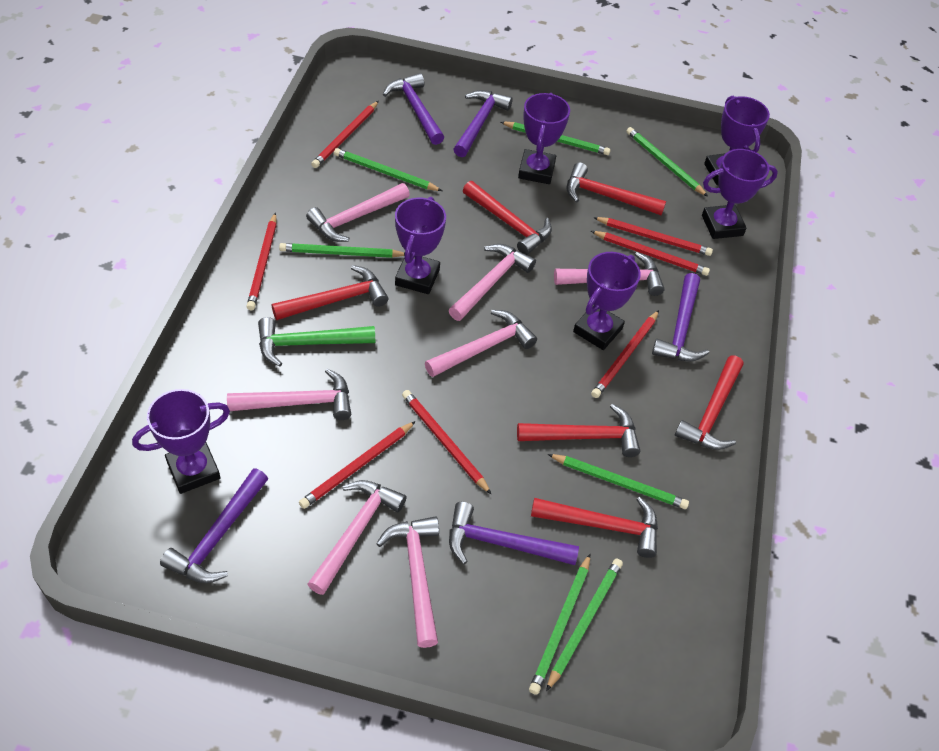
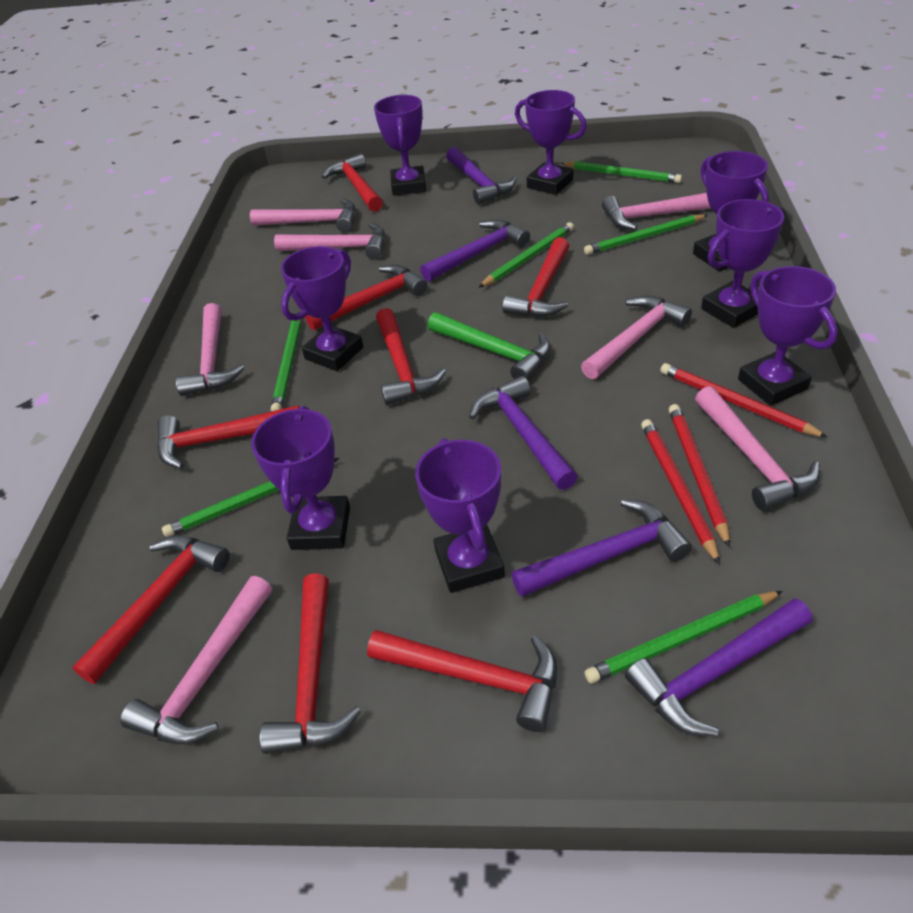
green pencil: [279,243,405,258] [334,148,442,191] [501,122,611,155] [529,554,590,695] [546,558,623,692] [548,454,689,509] [626,127,708,197] = 7 -> [162,458,339,537] [271,312,301,411] [479,222,574,287] [561,161,682,183] [584,214,708,255] [584,591,782,684] = 6
purple trophy: [132,389,230,494] [395,197,446,294] [518,93,570,184] [573,252,641,350] [702,149,778,239] [704,96,770,185] = 6 -> [251,406,350,550] [281,246,363,371] [374,95,426,196] [415,438,505,593] [515,90,587,195] [693,151,769,271] [701,199,784,328] [738,266,838,406] = 8
red hammer: [272,265,388,320] [463,181,552,255] [517,404,641,457] [531,497,658,558] [566,162,666,215] [675,355,743,450] = 6 -> [72,535,230,684] [157,405,299,469] [260,573,361,754] [305,265,428,330] [322,154,383,212] [367,630,557,732] [376,308,446,405] [502,237,569,317] = 8
red pencil: [246,212,277,310] [299,421,416,509] [311,101,379,168] [402,390,492,495] [591,231,710,276] [591,310,659,398] [593,217,713,256] = 7 -> [641,419,720,565] [660,363,828,438] [669,404,730,548] = 3

